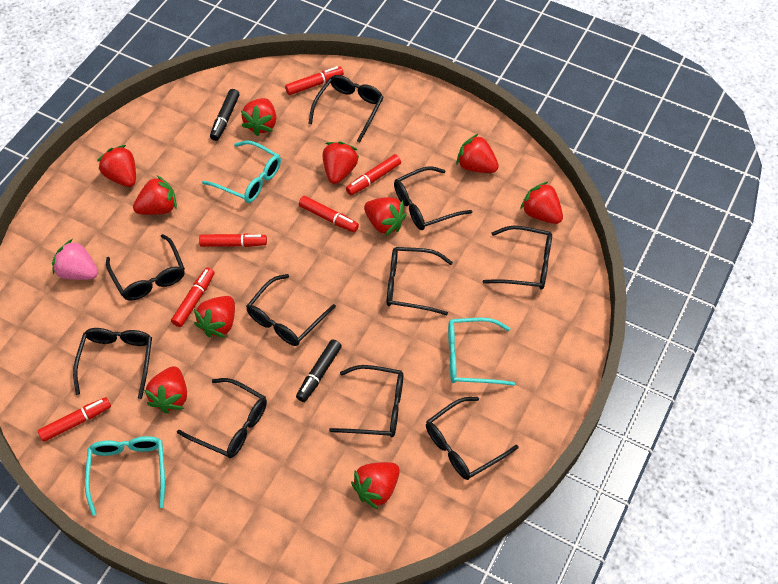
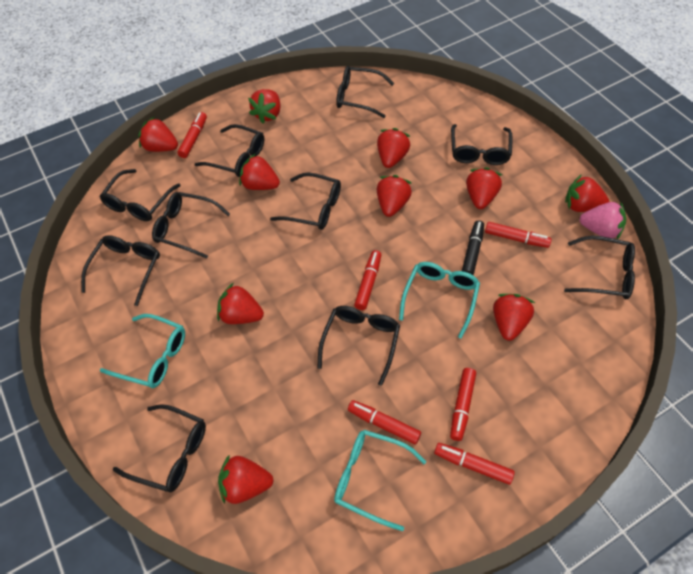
black marker: [210,89,240,141] [296,339,342,402] = 2 -> [462,220,484,275] = 1

